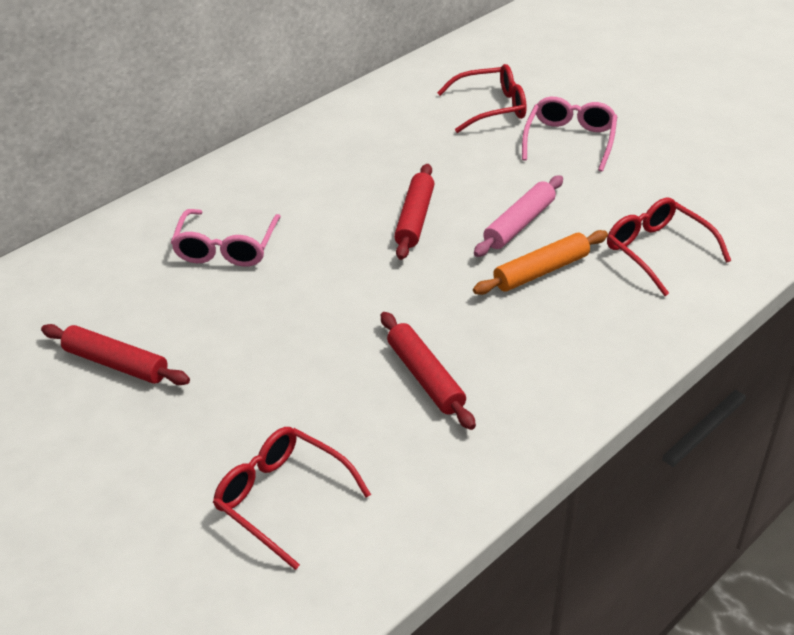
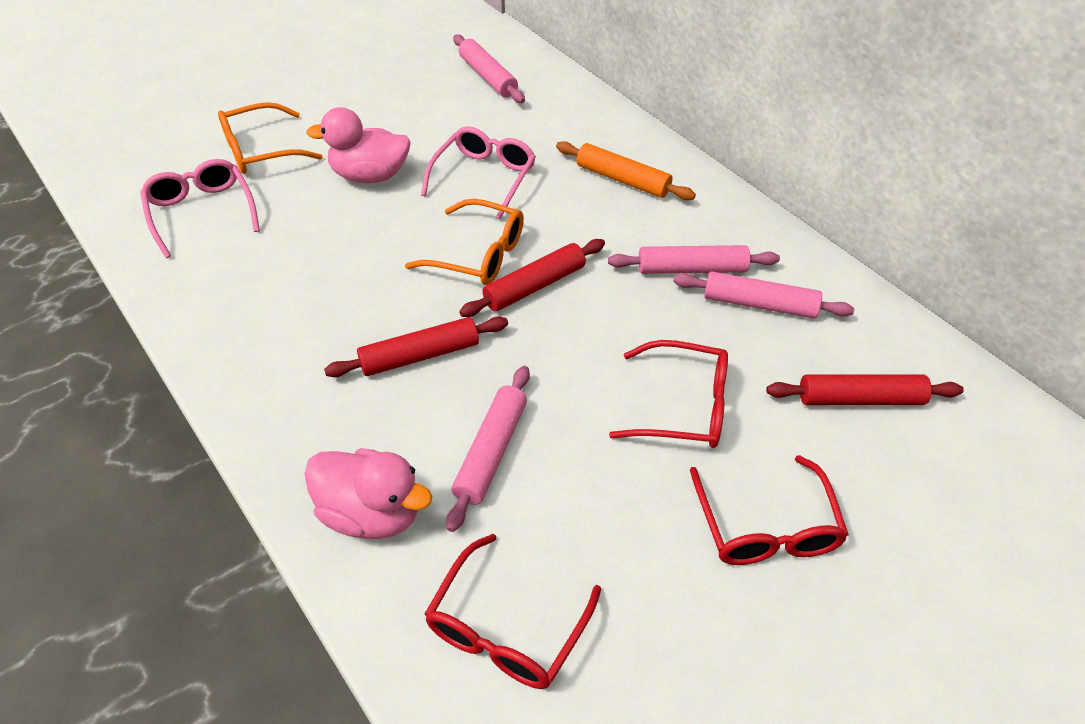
orange glasses: none = 0 -> [218,102,322,174] [405,199,524,285] = 2
pink duck: none = 0 -> [304,448,432,539] [306,107,411,183] = 2
pink rolling pin: [474,175,563,257] = 1 -> [446,366,530,532] [453,34,525,103] [608,245,780,274] [673,271,854,318] = 4

